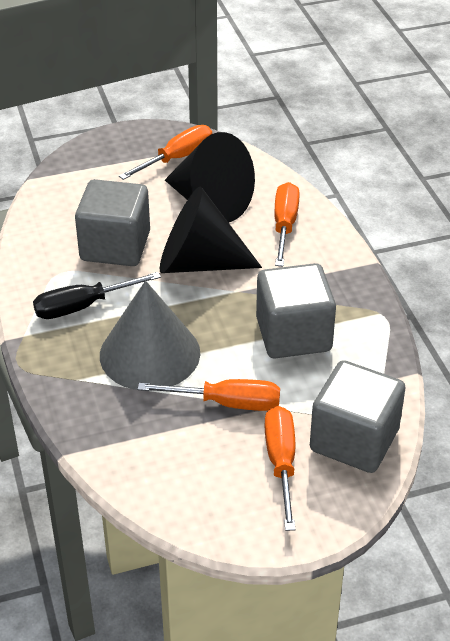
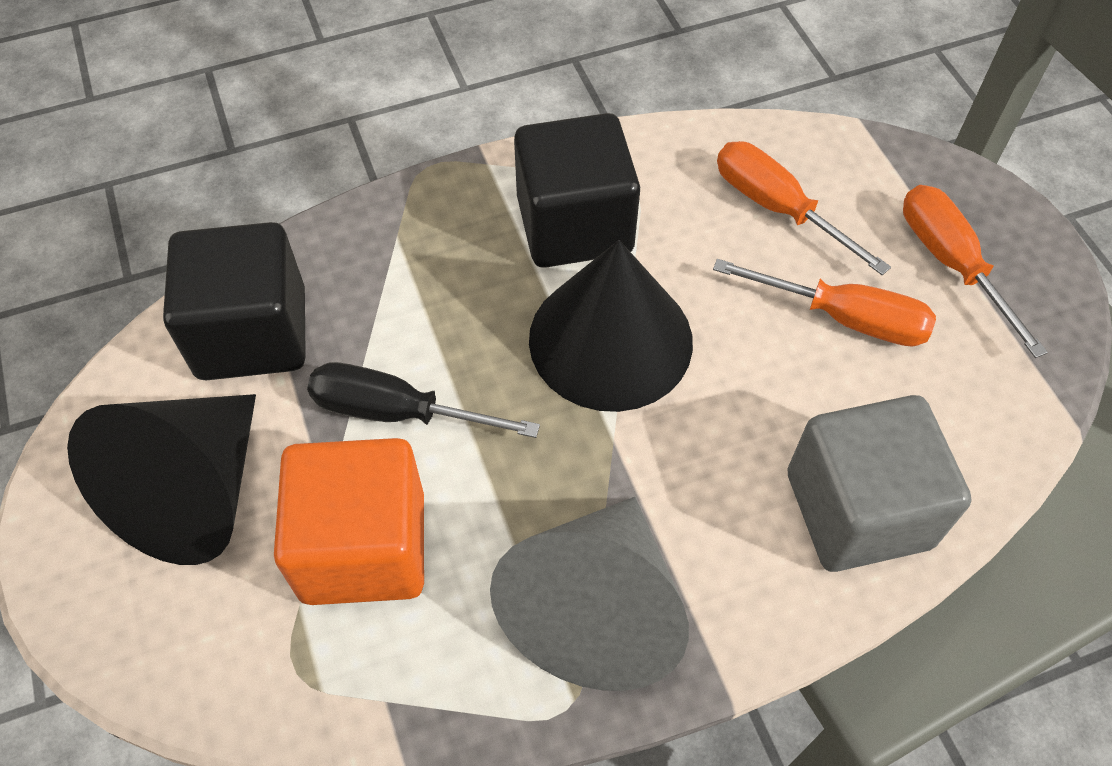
black cube: none = 0 -> [163,222,306,381] [514,113,640,268] = 2
grey cube: [75,179,150,266] [256,263,336,358] [310,360,405,473] = 3 -> [787,395,971,572] = 1
orange cube: none = 0 -> [274,438,424,605] = 1
orange screwdriver: [119,125,212,180] [137,379,280,411] [264,406,295,531] [274,182,300,266] = 4 -> [713,259,936,346] [717,141,891,275] [903,185,1048,358] = 3

